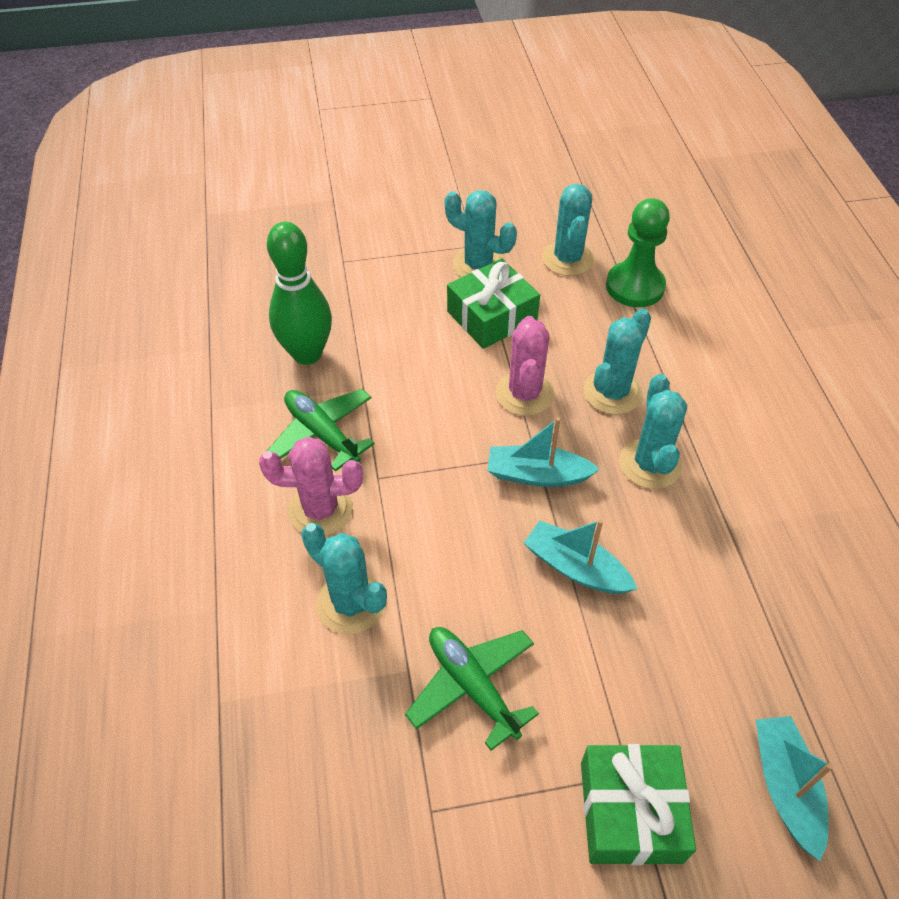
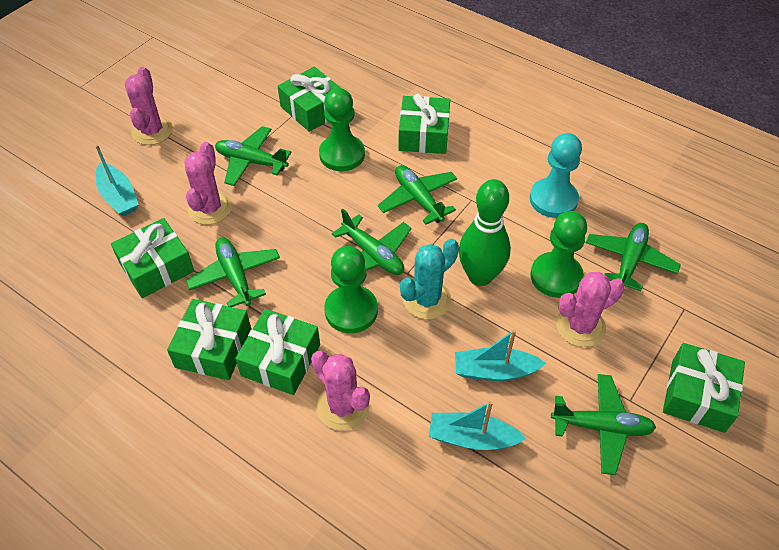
green gift: [447,259,540,349] [581,744,696,865] = 2 -> [111,218,194,298] [167,299,251,380] [235,309,320,395] [278,67,340,132] [398,94,450,154] [663,343,745,433] = 6
green pawn: [606,198,670,307] = 1 -> [319,88,365,171] [324,246,378,333] [530,211,587,298] = 3
green plane: [267,389,375,471] [405,627,539,751] = 2 -> [186,238,280,307] [215,126,292,186] [332,209,412,275] [378,165,457,225] [551,374,656,475] [586,223,681,291] = 6
pink cactus: [259,437,363,536] [496,316,555,416] = 2 -> [125,67,173,145] [184,142,232,225] [311,351,370,431] [556,272,625,347] = 4
turquoise cactus: [301,523,387,634] [444,190,517,277] [542,184,594,276] [584,309,651,415] [620,374,687,489] = 5 -> [400,239,459,319] = 1
turquoise pawn: none = 0 -> [530,133,582,218] = 1

